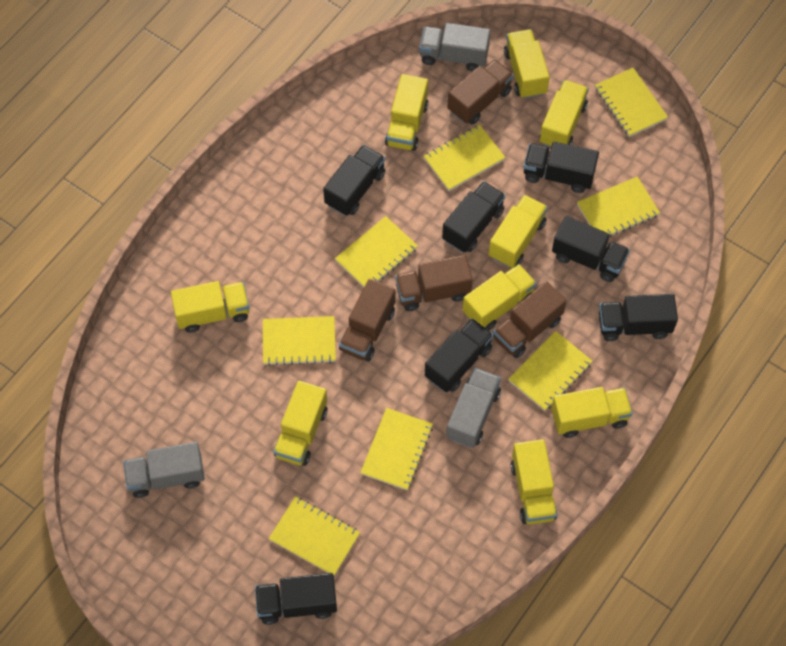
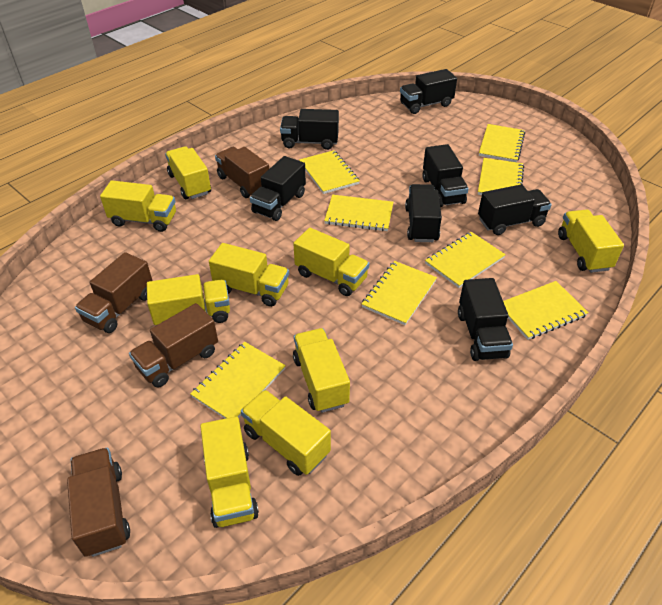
grey truck: [123,442,205,498] [419,23,490,71] [446,368,501,448] = 3 -> none = 0

